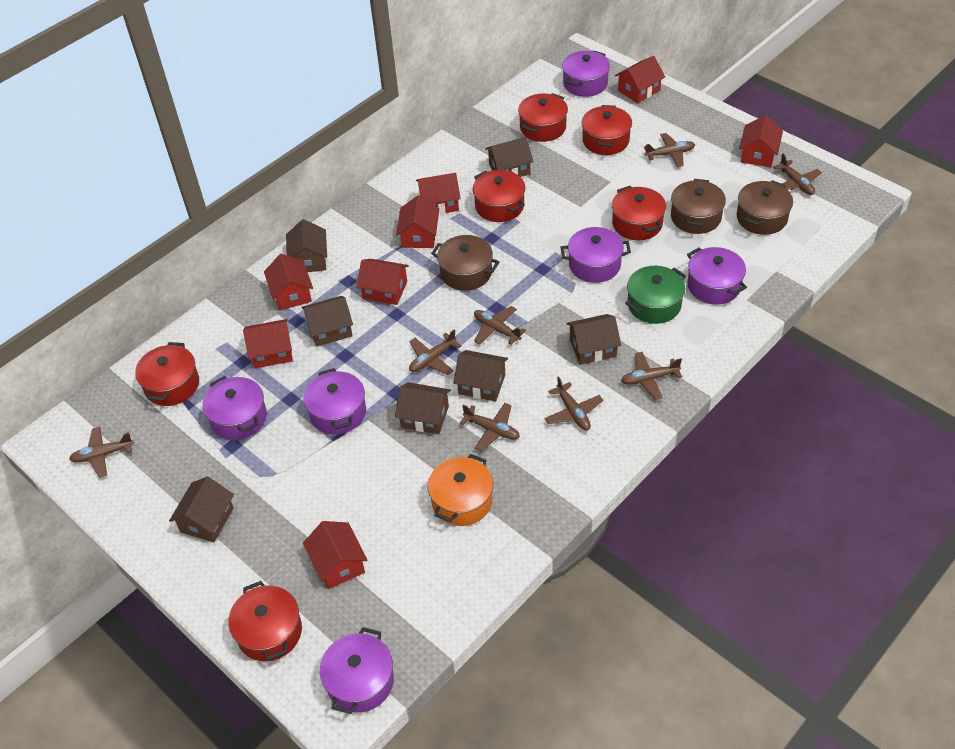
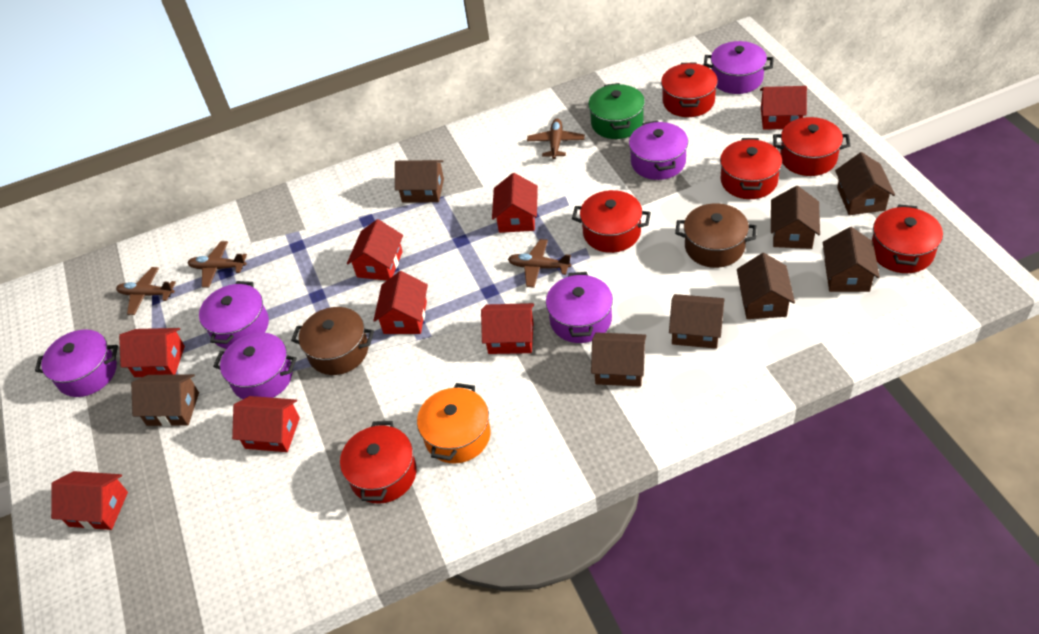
brown house: [169,477,234,542] [286,219,327,272] [302,296,353,347] [395,382,451,434] [453,350,508,401] [485,137,533,177] [566,314,621,365] = 7 -> [131,374,199,426] [395,160,444,202] [591,332,646,387] [669,294,724,349] [737,253,795,319] [771,186,820,249] [823,227,880,292] [835,152,895,215] = 8
brown plane: [69,427,134,478] [409,329,461,375] [460,403,520,451] [474,306,526,345] [544,376,603,430] [621,352,682,400] [644,133,695,167] [773,153,822,195] = 8 -> [116,267,176,315] [188,241,247,288] [508,239,571,288] [527,119,585,159] = 4
brown pot: [431,235,499,291] [671,179,726,234] [737,180,793,235] = 3 -> [291,307,374,375] [675,203,757,268] = 2

